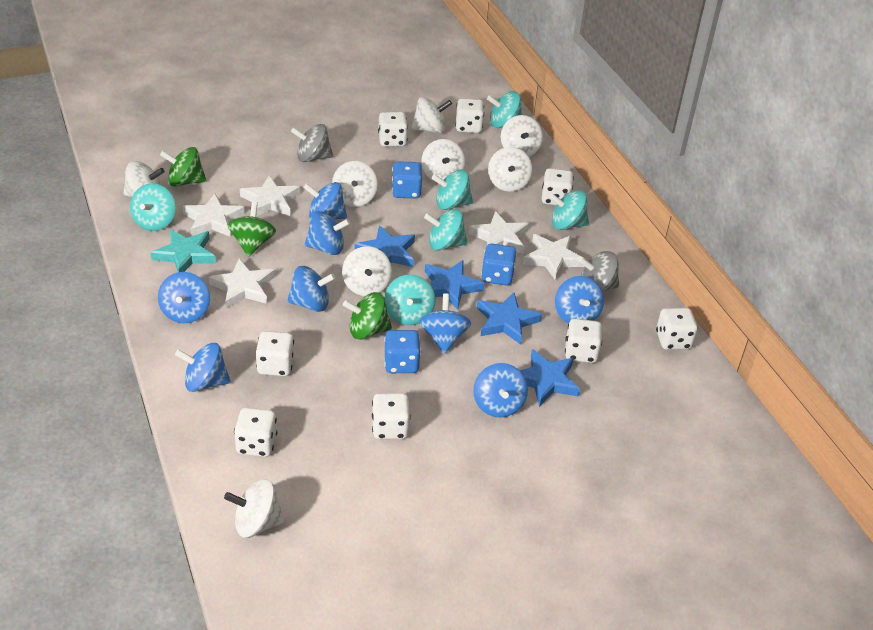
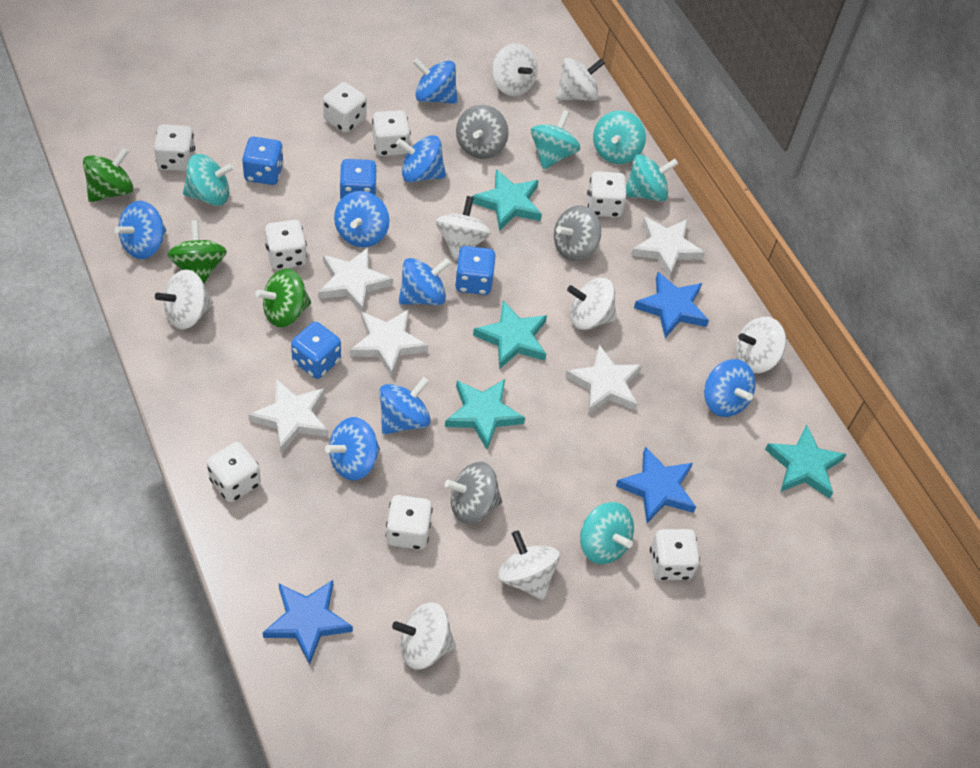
blue dice: [384,330,421,373] [392,161,422,198] [481,244,517,286] = 3 -> [242,137,284,185] [291,322,341,379] [339,159,377,199] [455,246,496,295] = 4
blue star: [355,226,415,267] [425,260,484,310] [477,293,542,345] [520,349,580,407] = 4 -> [263,580,353,665] [616,447,696,523] [634,272,709,338] = 3
grey spinning top: [291,124,333,162] [578,251,619,292] = 2 -> [444,462,502,524] [456,105,509,159] [554,205,601,261] = 3
turquoise spinning top: [130,183,176,231] [385,274,436,325] [424,209,468,251] [432,170,473,210] [487,91,522,128] [549,190,589,230] = 6 -> [183,154,235,206] [531,110,580,170] [580,502,634,564] [593,110,646,164] [626,154,678,202] = 5
turquoise star: [151,229,216,272] = 1 -> [445,379,525,450] [472,169,542,231] [473,300,547,369] [765,425,847,499] = 4

